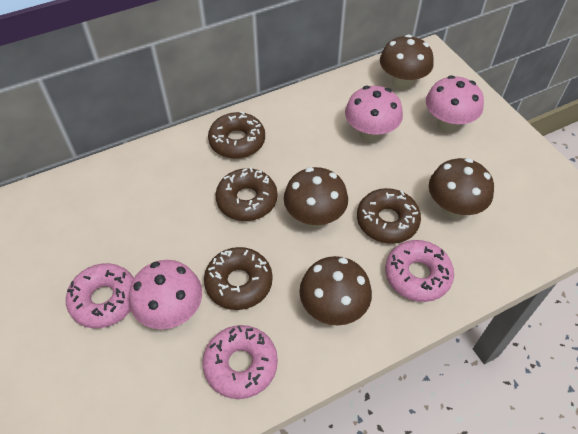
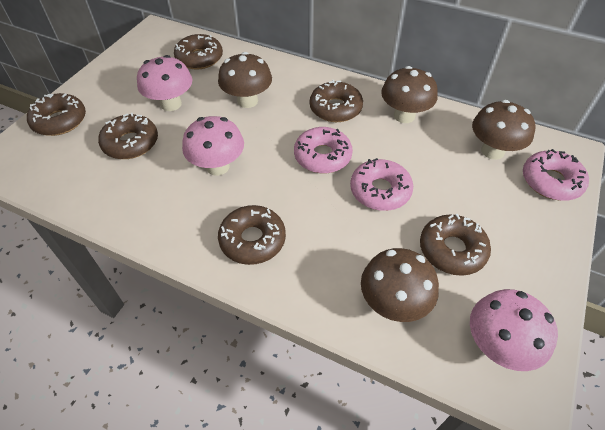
brown donut: [204,247,273,310] [208,111,265,159] [215,167,277,221] [357,188,421,244] = 4 -> [27,93,86,136] [98,113,158,159] [174,34,223,69] [218,205,286,265] [310,80,363,122] [420,214,491,276] = 6

